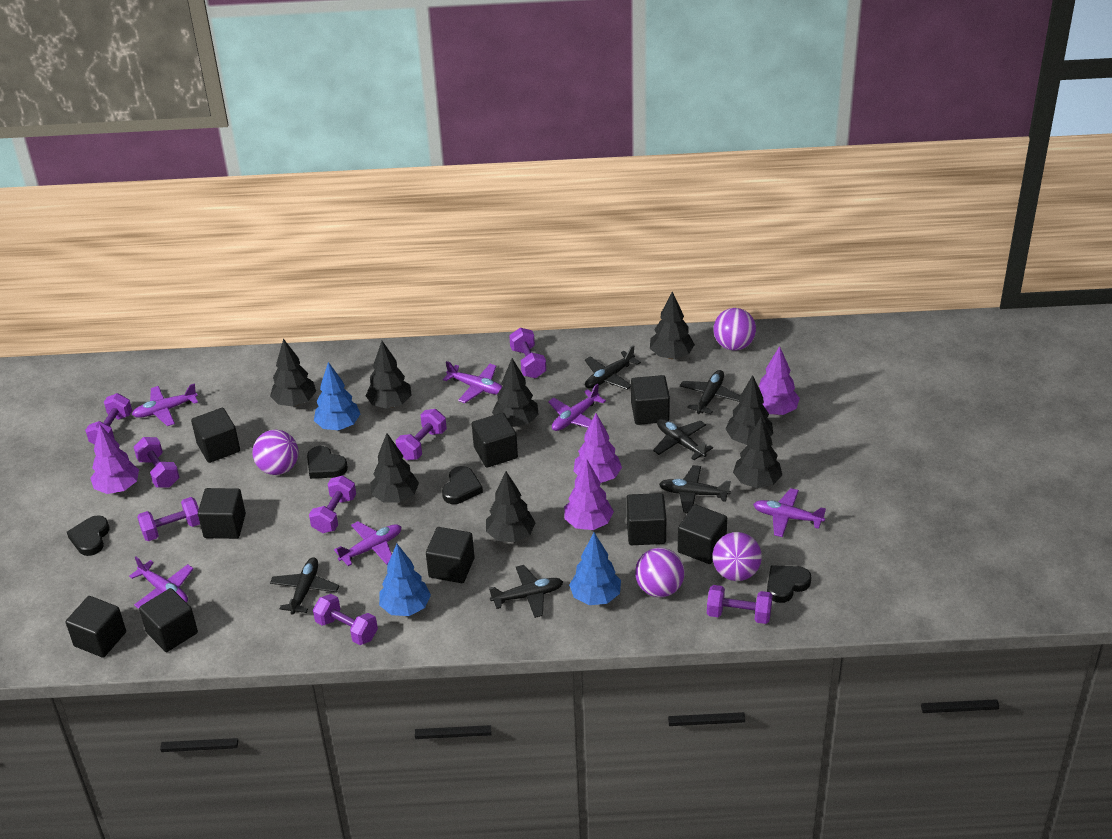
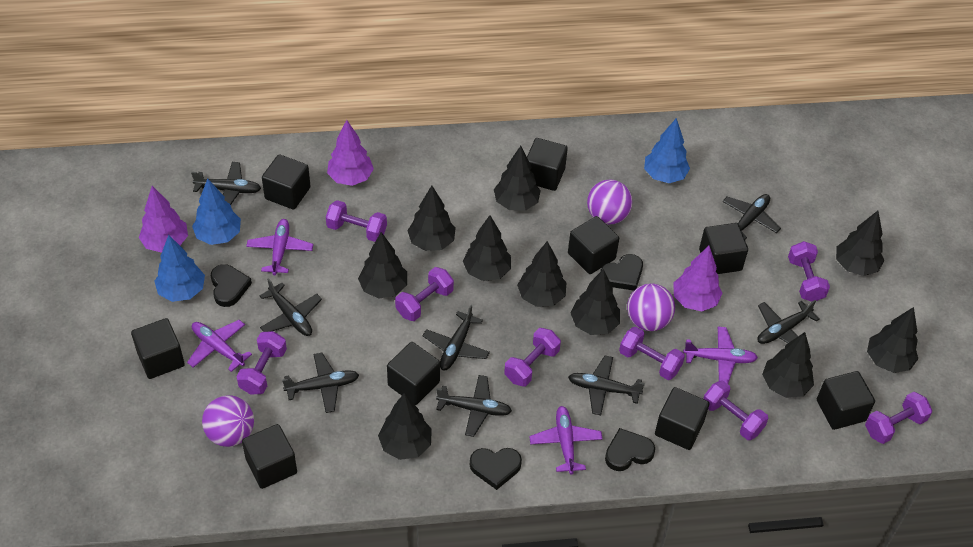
black plane: [270,558,339,615] [489,565,563,618] [585,345,641,390] [653,419,713,460] [659,465,731,513] [680,370,741,414] = 6 -> [191,162,261,205] [260,278,322,336] [282,353,359,413] [423,305,490,370] [436,375,512,437] [568,356,645,415] [722,194,781,240] [757,300,820,344] = 8
black tree: [270,338,316,407] [366,341,412,409] [370,433,419,503] [486,471,535,542] [492,358,539,427] [650,291,695,359] [726,375,773,445] [733,418,782,488] = 8 -> [358,232,407,299] [378,393,432,460] [407,186,456,251] [463,215,511,281] [494,146,541,211] [517,241,566,307] [571,269,620,335] [762,332,814,398] [836,211,884,276] [867,307,918,373] = 10
purple ball: [252,430,298,475] [635,548,685,597] [712,532,762,581] [713,308,756,351] = 4 -> [202,395,254,447] [587,179,632,225] [627,284,675,331] = 3
purple plane: [129,557,194,609] [132,383,198,426] [334,521,401,566] [443,361,503,403] [548,383,606,431] [753,488,826,537] = 6 -> [187,320,252,372] [246,219,313,275] [529,406,602,474] [683,327,758,384] = 4
purple tree: [90,424,139,494] [564,459,614,530] [574,413,622,483] [759,346,800,415] = 4 -> [139,186,188,253] [327,120,374,186] [674,246,722,311] = 3

